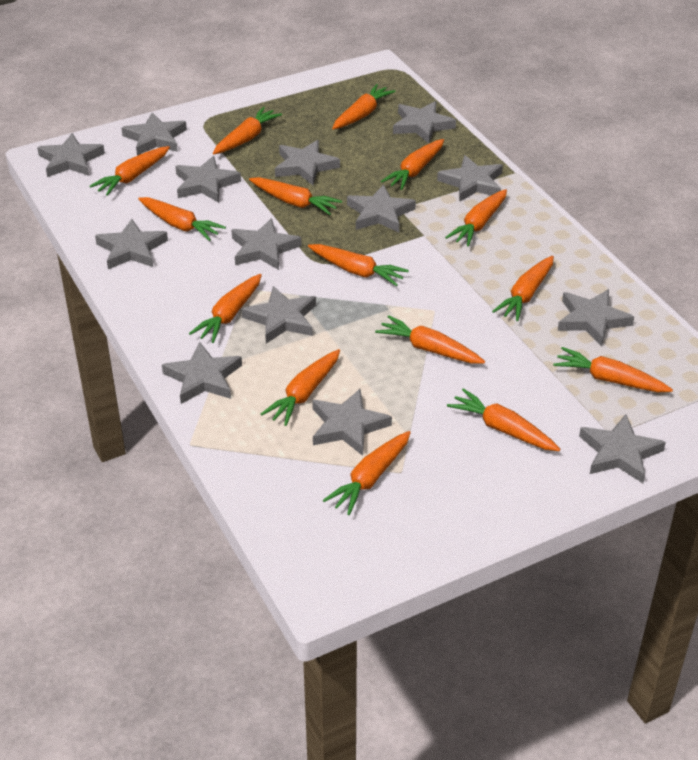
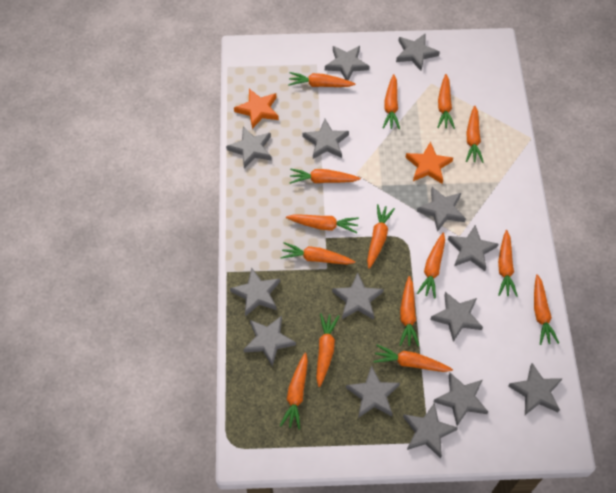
orange star: none = 0 -> [234,89,279,129] [405,141,453,184] = 2

